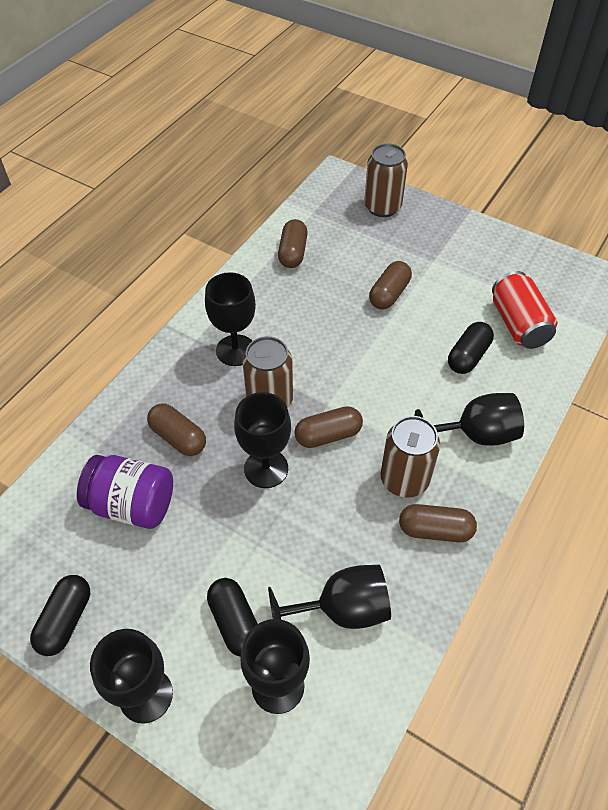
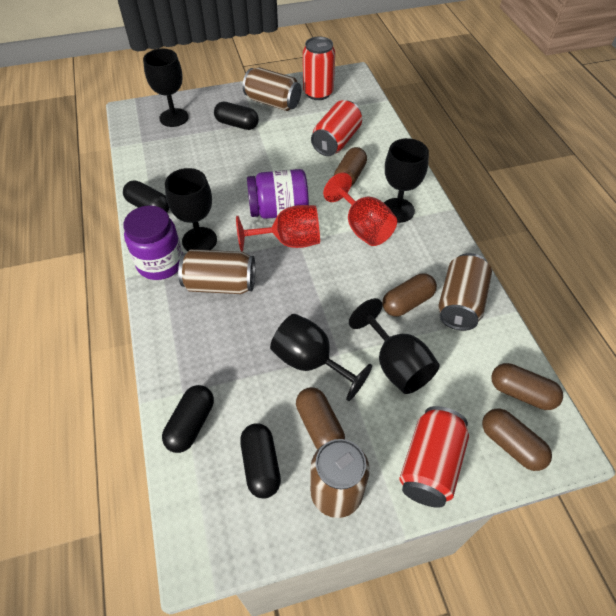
black capsule: [30,575,90,656] [207,578,258,657] [448,322,494,374] = 3 -> [123,180,169,212] [162,385,214,453] [214,102,259,130] [240,423,281,499] = 4
black goblet: [90,629,173,723] [205,272,256,366] [234,392,291,488] [240,619,310,714] [268,565,391,629] [415,393,524,446] = 6 -> [143,49,189,127] [165,168,217,251] [270,314,372,401] [349,298,440,394] [384,138,429,223] = 5
brown can: [242,336,293,409] [364,144,408,217] [381,416,440,498] = 3 -> [178,249,255,294] [243,67,301,111] [310,439,370,518] [438,253,492,331] = 4
purple jar: [77,455,173,529] = 1 -> [123,206,183,280] [247,169,309,219] = 2
red can: [492,271,557,349] = 1 -> [303,37,335,100] [311,100,362,156] [399,406,469,508] = 3
red goblet: none = 0 -> [236,205,320,252] [323,173,397,246] = 2

